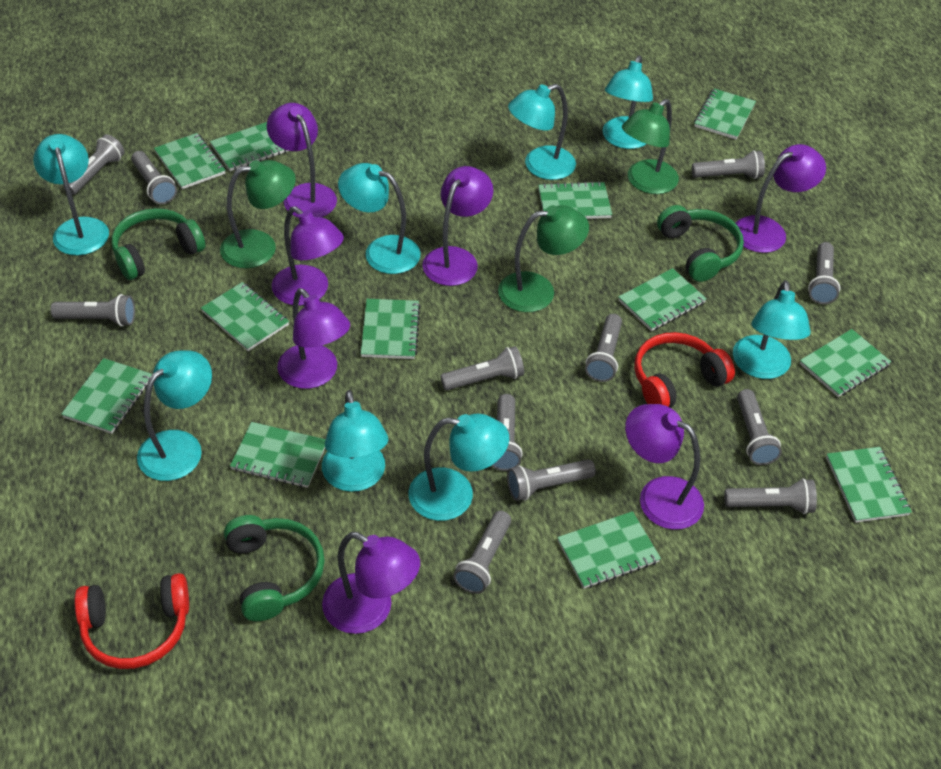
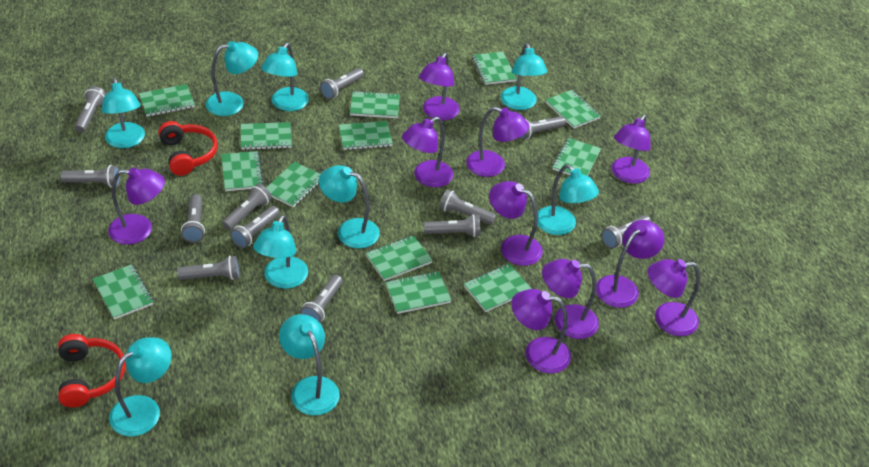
green headphones: [111,208,205,280] [224,515,325,621] [657,205,744,282] = 3 -> none = 0
green lamp: [220,160,296,268] [498,205,589,312] [622,99,679,194] = 3 -> none = 0
green notebook: [61,358,152,434] [154,133,226,189] [201,282,289,351] [210,122,288,171] [230,422,326,488] [361,299,421,359] [538,181,612,219] [557,511,661,589] [618,268,707,331] [694,89,756,140] [800,329,891,397] [826,447,912,523] = 12 -> [93,264,153,320] [139,84,195,117] [221,151,264,191] [241,122,292,150] [266,162,320,207] [339,121,393,150] [350,91,400,118] [366,235,433,281] [386,271,452,314] [464,264,532,312] [472,52,517,85] [546,90,600,129] [552,138,601,176] = 13
purple lamp: [267,103,337,218] [271,206,344,306] [277,288,350,389] [322,532,420,634] [422,166,493,286] [625,404,704,530] [734,144,826,253] = 7 -> [108,167,165,245] [402,117,454,187] [419,53,460,121] [466,107,529,177] [489,181,543,266] [511,289,571,373] [542,259,599,339] [596,220,664,308] [612,115,651,184] [648,259,700,336] = 10
turquoise lamp: [33,134,109,255] [137,350,212,481] [322,390,388,492] [338,163,421,274] [409,413,509,521] [508,84,576,180] [602,56,653,149] [733,280,811,379] = 8 -> [101,78,145,148] [109,337,171,436] [206,41,258,116] [253,215,308,289] [261,43,309,111] [279,314,340,415] [319,165,380,248] [500,43,547,110] [537,164,599,235] = 9

